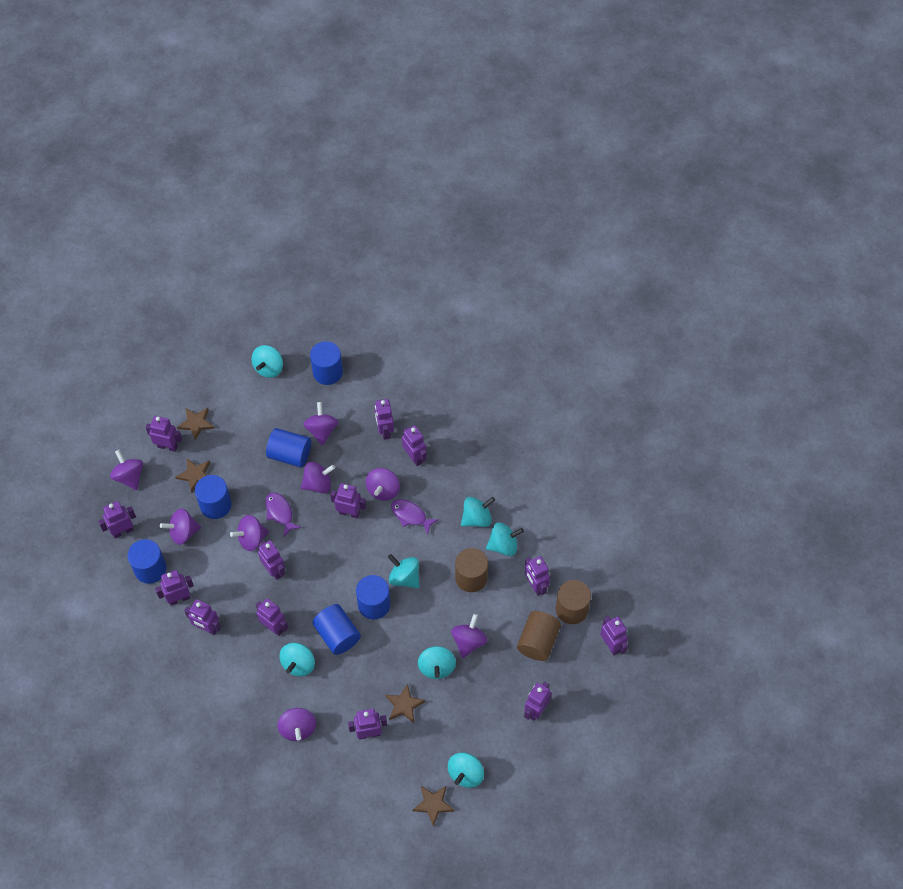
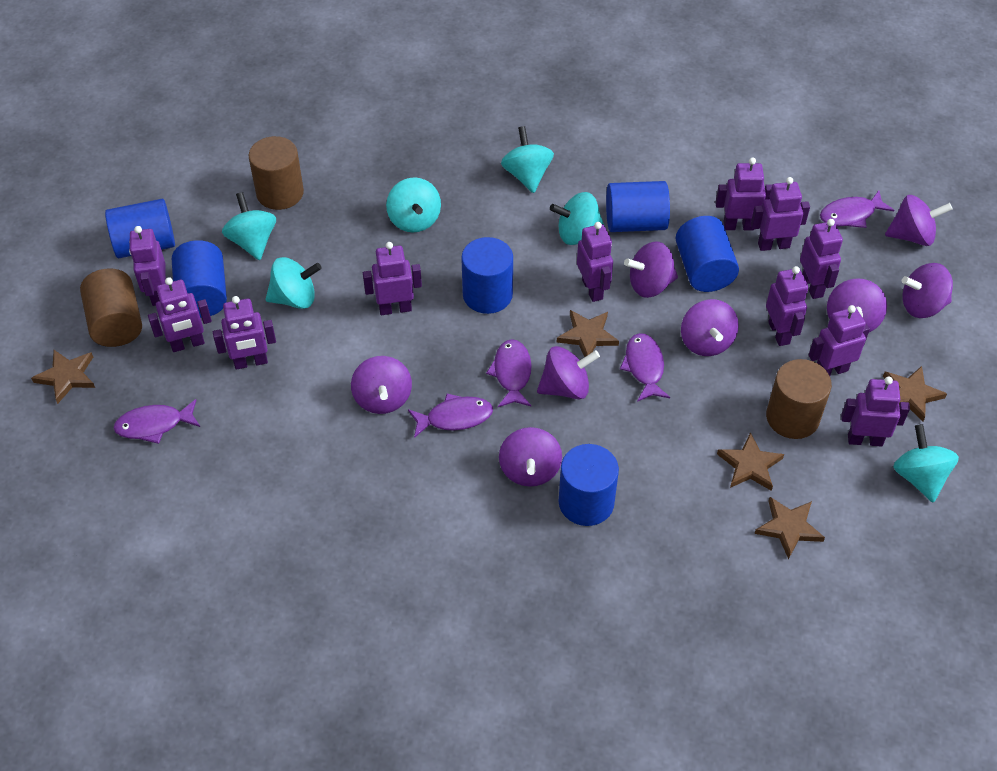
brown star: [175,458,210,493] [177,408,215,441] [385,684,426,723] [412,786,455,826] = 4 -> [31,350,95,404] [557,310,619,357] [717,432,784,491] [754,497,825,559] [883,366,947,422] = 5
purple fish: [265,492,301,536] [391,499,439,535] = 2 -> [113,399,200,444] [408,394,493,438] [486,339,531,407] [620,333,670,402] [820,190,894,228] = 5
purple robot: [98,501,136,539] [146,416,182,452] [155,570,194,606] [184,599,221,635] [256,598,288,636] [258,540,285,580] [330,483,366,519] [348,709,387,739] [375,399,394,440] [402,425,427,466] [524,681,552,721] [525,556,550,596] [600,616,628,655] = 13 -> [129,226,166,306] [148,277,212,352] [213,296,276,370] [363,242,422,315] [577,222,613,302] [715,158,773,230] [751,177,810,251] [766,266,808,346] [800,219,843,299] [809,305,870,376] [841,376,910,447] = 11
turquoise spinning top: [252,345,283,378] [279,643,315,677] [388,554,419,588] [418,646,456,679] [448,752,484,788] [461,497,495,527] [486,522,524,556] = 7 -> [222,192,276,260] [265,257,322,309] [386,177,441,233] [501,126,554,193] [550,192,605,245] [893,424,959,503] = 6

